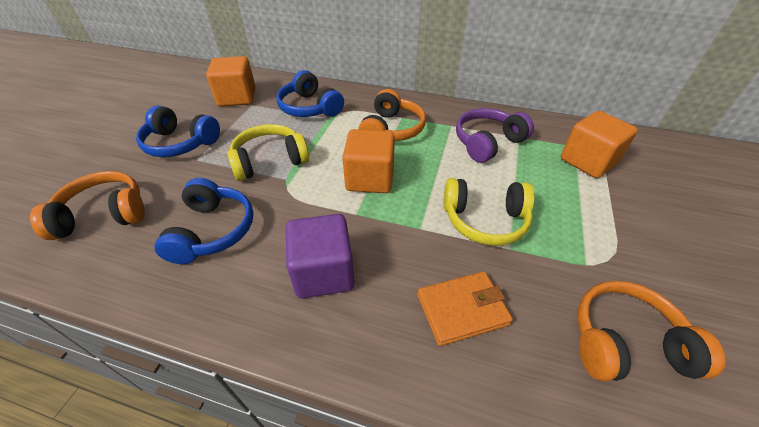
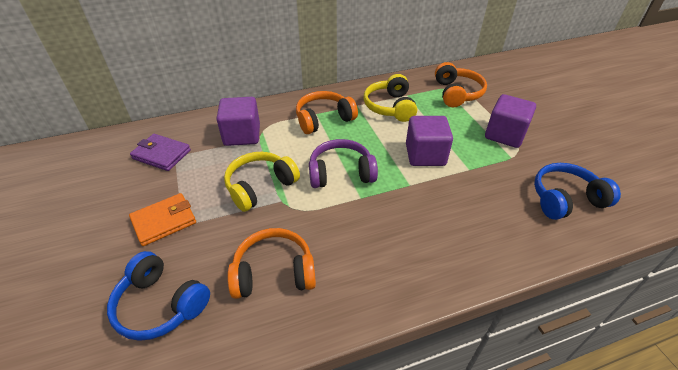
blue headphones: [136,105,220,157] [155,178,254,264] [276,70,344,117] = 3 -> [107,251,210,341] [534,163,621,220] = 2
orange cube: [206,56,256,106] [342,129,395,193] [561,111,638,178] = 3 -> none = 0
purple cube: [286,214,355,298] = 1 -> [217,97,260,146] [406,116,453,166] [485,94,536,148] = 3
purple wallet: none = 0 -> [130,134,191,171] = 1

